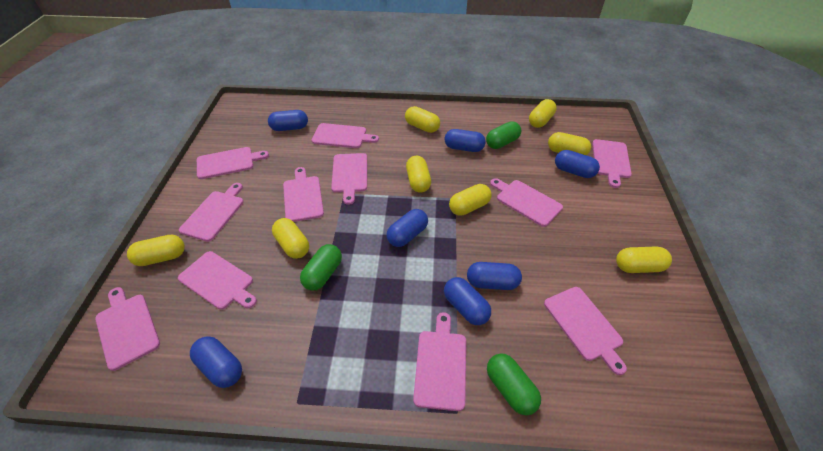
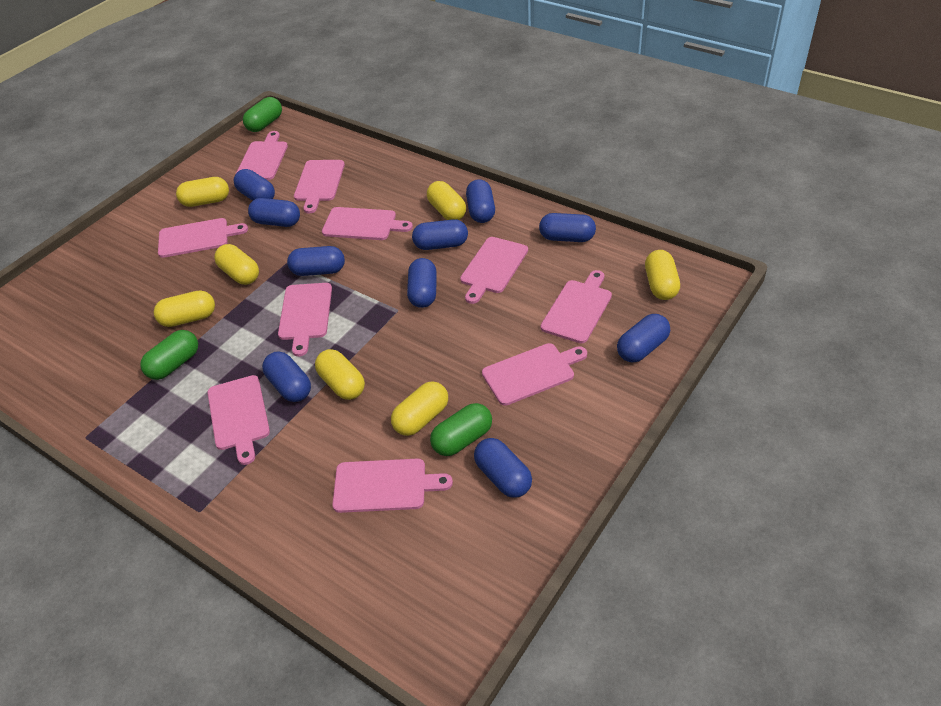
blue capsule: [190,336,242,388] [268,110,308,131] [387,209,428,247] [444,277,491,325] [445,129,486,152] [467,262,522,290] [555,150,600,178] = 7 -> [234,169,275,201] [248,198,300,227] [262,351,311,402] [287,246,345,276] [407,258,437,308] [412,219,468,250] [466,179,495,223] [474,438,532,498] [539,213,596,242] [617,314,670,363] = 10
pink cutting board: [95,287,160,371] [178,251,257,310] [179,183,244,242] [197,147,269,179] [283,167,324,222] [312,123,379,148] [331,153,367,205] [413,312,466,411] [490,178,563,227] [544,287,627,375] [592,139,632,188] = 11 -> [158,218,248,258] [207,375,270,465] [236,131,288,180] [278,283,332,356] [294,160,345,214] [322,207,413,240] [332,459,453,513] [460,237,528,304] [482,343,587,406] [541,270,612,343] = 10
yellow capsule: [127,235,185,266] [272,218,309,259] [405,106,440,133] [406,156,431,192] [449,184,492,216] [529,99,557,128] [548,132,591,155] [616,246,672,273] = 8 -> [154,290,215,327] [176,177,229,207] [214,244,259,285] [315,349,365,400] [391,381,448,436] [427,181,466,220] [645,250,680,300] = 7

